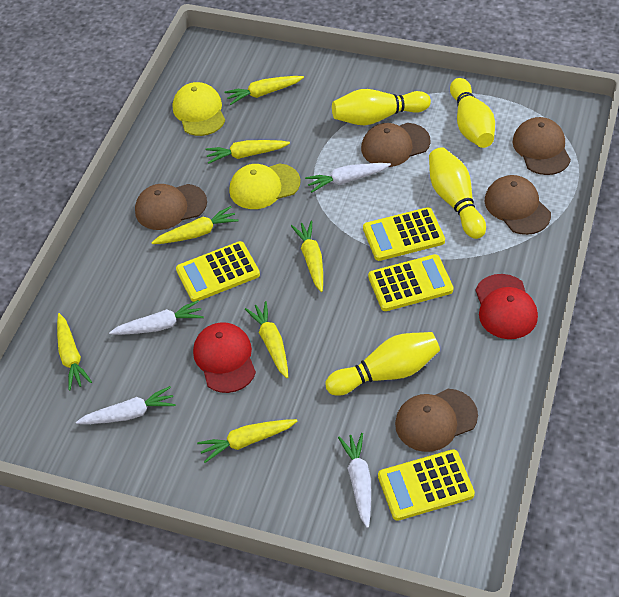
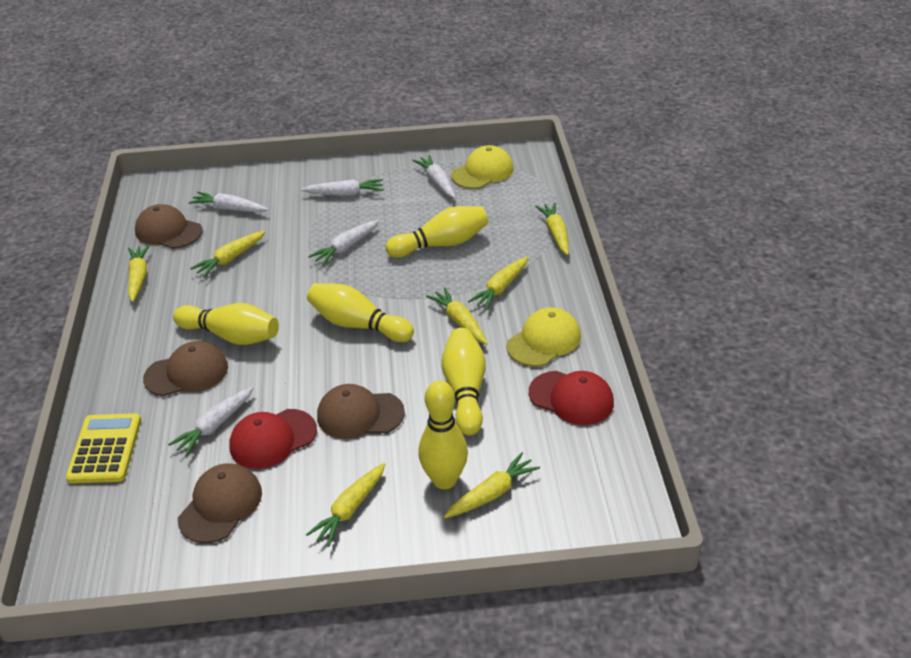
brown cap: [135,184,207,230] [361,123,430,167] [395,389,478,452] [485,175,551,235] [512,117,571,175] = 5 -> [135,204,202,249] [143,341,228,396] [178,463,262,543] [317,384,405,439] = 4
white carrot: [76,386,176,424] [109,300,204,335] [305,163,391,193] [338,433,371,528] = 4 -> [168,387,254,456] [189,192,268,212] [301,179,383,196] [308,220,379,265] [412,155,456,198] = 5
yellow bowling pin: [325,332,440,396] [332,89,431,125] [429,147,486,239] [450,78,495,148] = 4 -> [173,303,279,345] [307,283,414,342] [386,206,488,258] [418,380,468,489] [441,328,486,435] = 5
yellow calculator: [176,241,260,302] [363,207,445,261] [368,254,453,311] [378,449,475,521] = 4 -> [66,413,141,484] = 1

